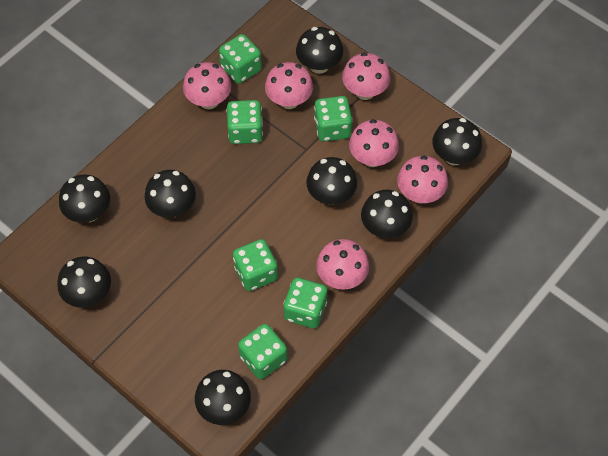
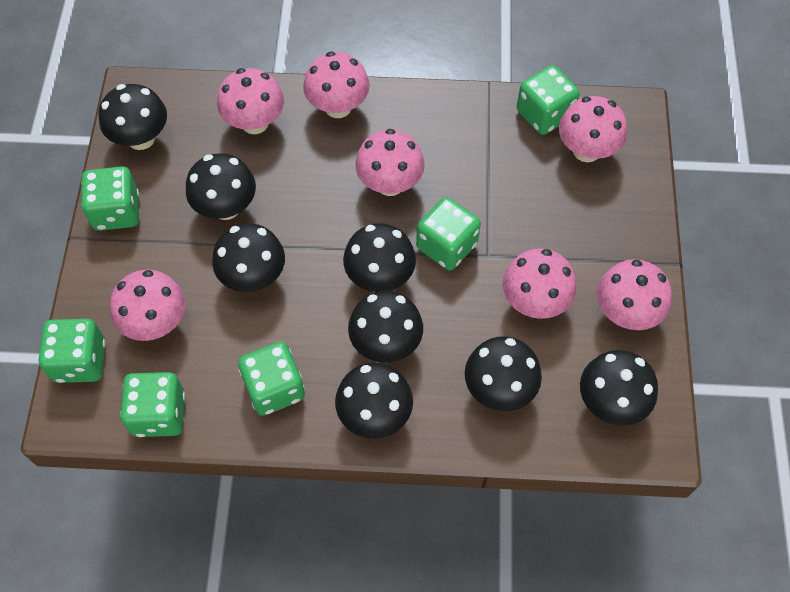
pink mushroom: [183,62,231,109] [265,62,313,109] [316,239,369,290] [342,52,390,100] [349,119,399,167] [397,155,448,203] = 6 -> [110,269,185,341] [217,68,284,134] [303,52,370,118] [355,129,425,196] [503,248,576,319] [559,96,627,162] [597,259,672,330] = 7

